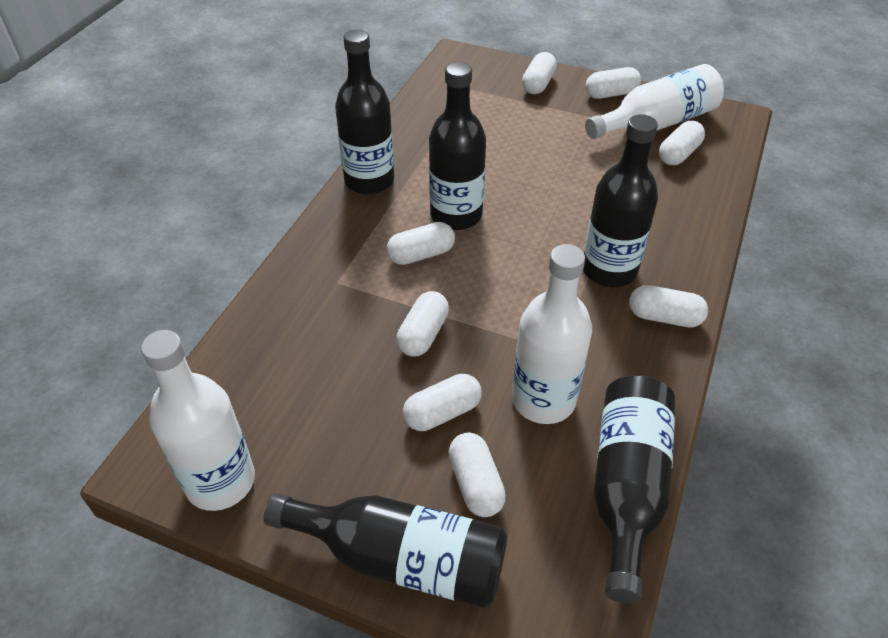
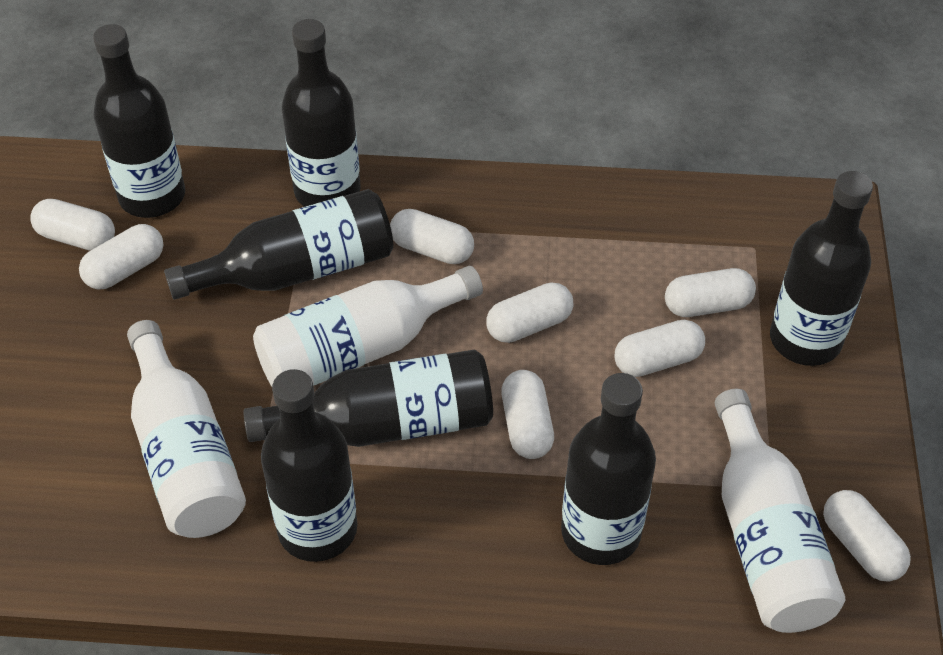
black bottle: [264,493,507,608] [335,29,394,195] [429,62,486,230] [583,114,658,287] [594,375,675,604] = 5 -> [93,24,185,218] [164,189,393,299] [243,350,493,447] [261,369,358,562] [282,19,361,207] [561,373,656,565] [770,171,873,366] = 7

